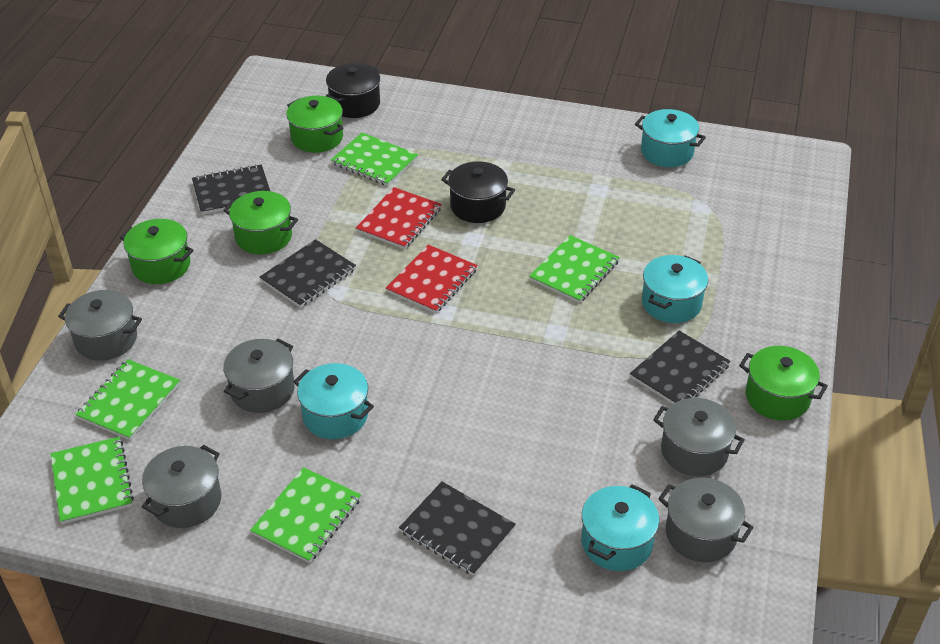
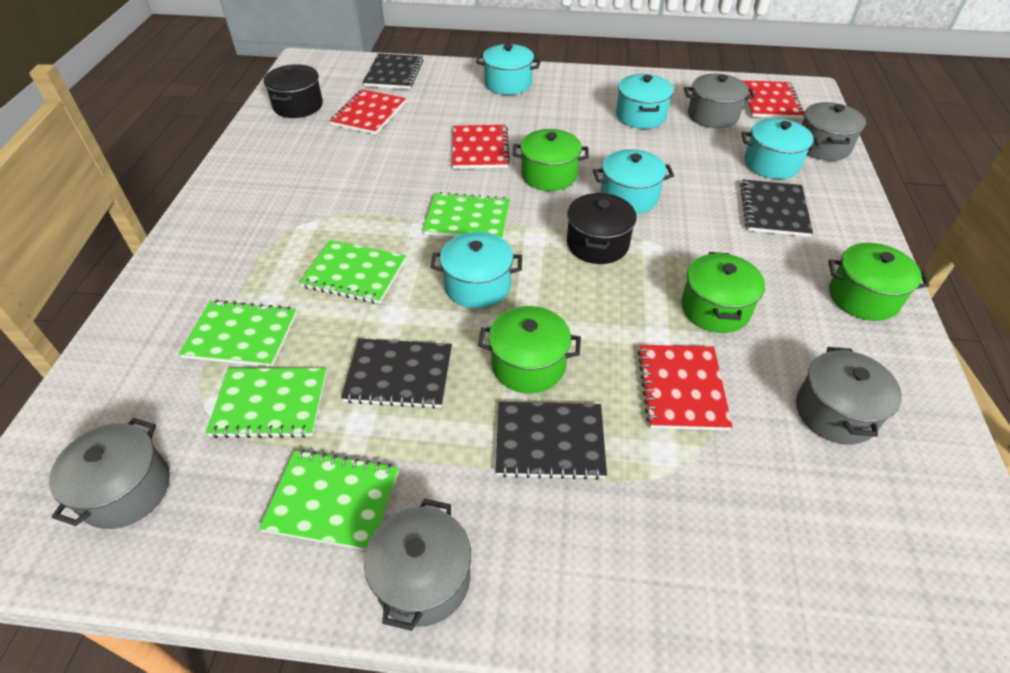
red notebook: [356,187,442,249] [386,245,478,313] = 2 -> [330,89,406,135] [452,125,510,169] [638,345,733,430] [742,80,804,119] = 4
turquoise pot: [293,363,374,439] [581,484,659,571] [635,109,706,167] [642,255,708,323] = 4 -> [431,232,522,309] [476,44,541,95] [593,149,674,214] [616,74,674,129] [741,118,820,179] = 5

